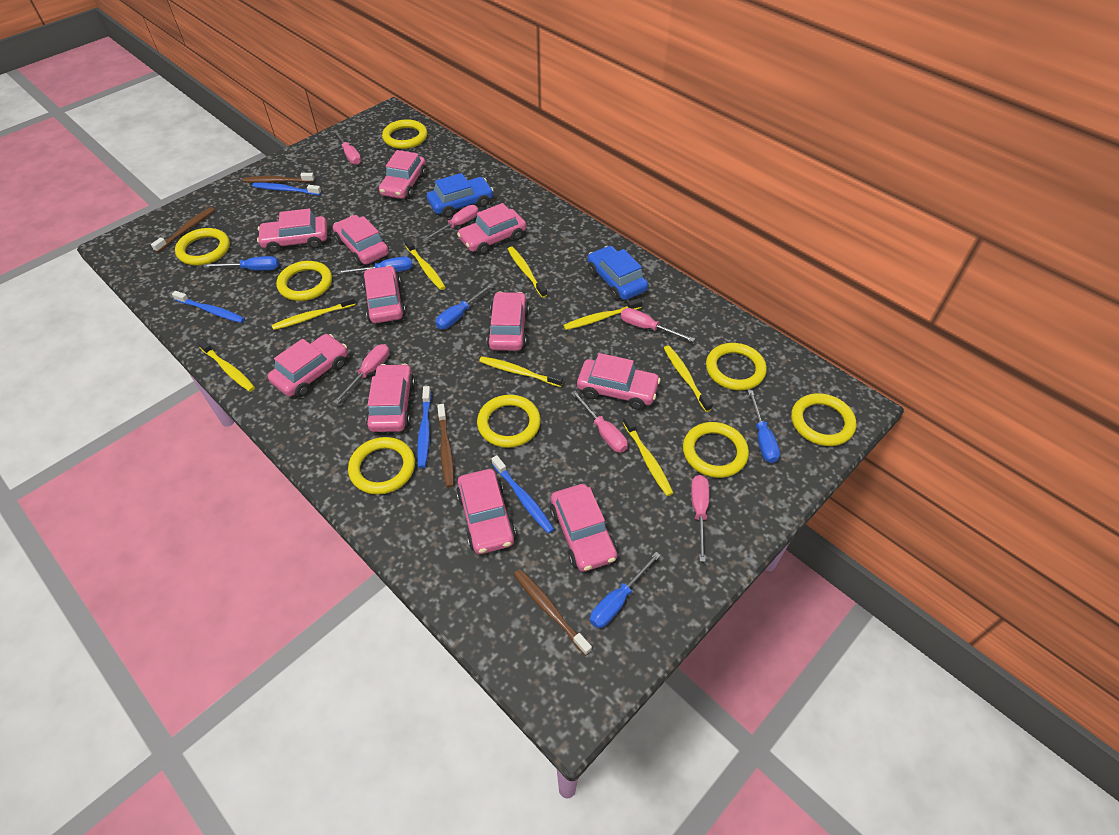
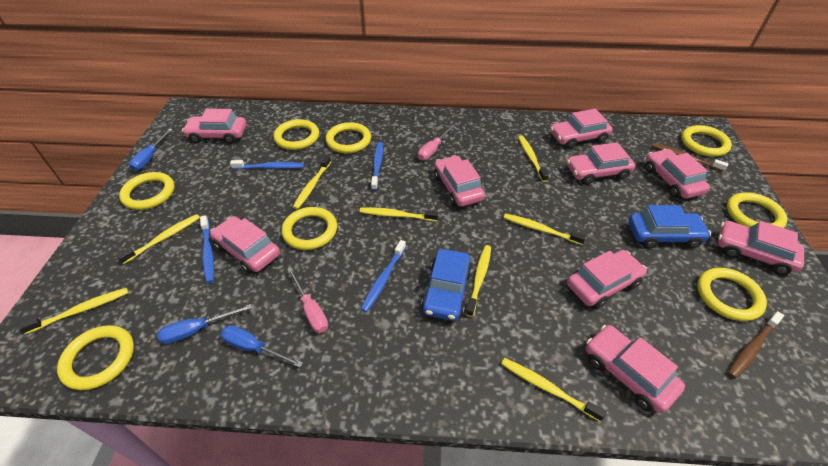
blue screwdriver: [203,256,279,271] [338,256,412,274] [435,283,494,329] [590,552,661,628] [748,390,780,463] = 5 -> [129,129,173,171] [157,304,252,344] [220,325,303,368] = 3
brown toothbrush: [151,207,215,252] [243,173,315,183] [437,404,454,487] [514,569,592,656] = 4 -> [651,143,728,172] [728,311,784,379] = 2
pink car: [257,208,327,253] [268,334,348,397] [333,215,389,266] [362,265,406,323] [366,363,415,432] [379,150,426,199] [456,469,516,554] [457,203,526,255] [487,291,529,351] [550,484,617,572] [577,353,661,410] = 11 -> [182,109,246,144] [210,216,280,274] [434,155,485,207] [550,109,613,149] [567,142,635,185] [567,250,647,309] [586,325,685,413] [645,149,710,199] [718,221,804,275] = 9
pink screwdriver: [333,130,361,165] [333,344,389,404] [422,205,479,241] [571,391,628,453] [621,308,695,342] [691,475,709,562] = 6 -> [287,267,328,333] [418,125,455,161] = 2

